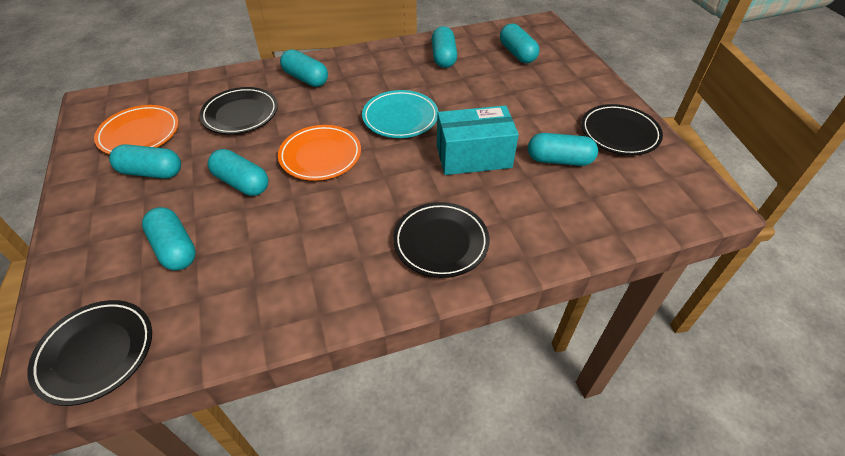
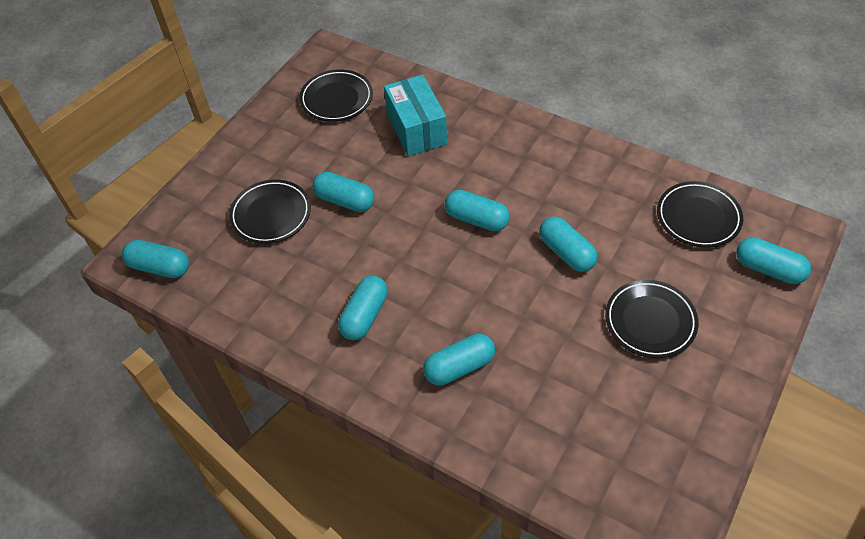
orange plate: [94,105,179,155] [278,125,361,181] = 2 -> none = 0
turquoise plate: [362,90,438,138] = 1 -> none = 0

